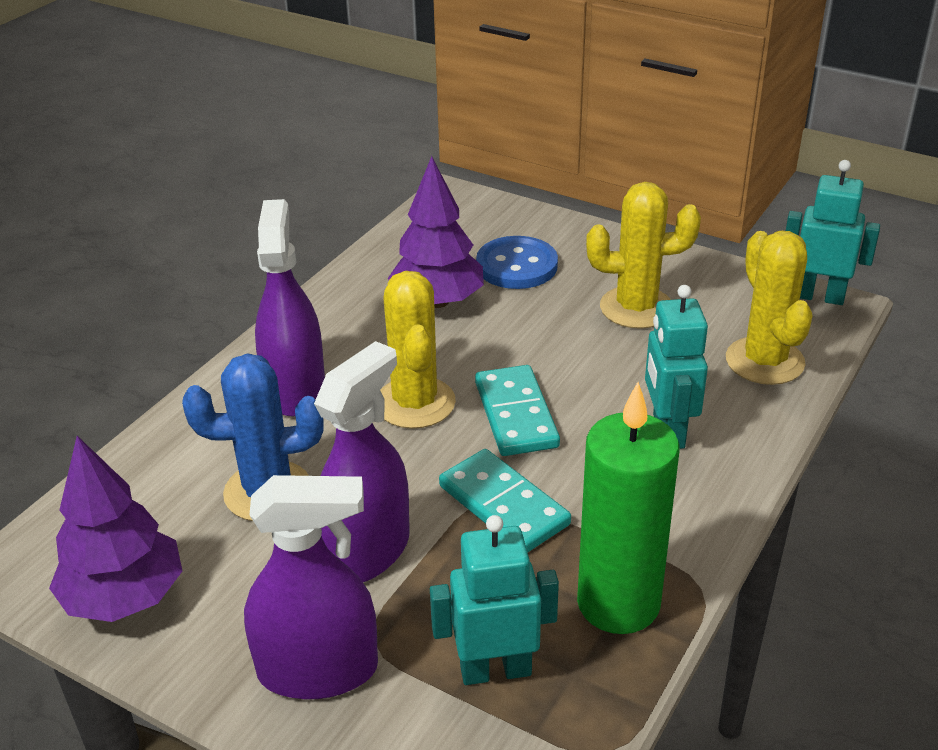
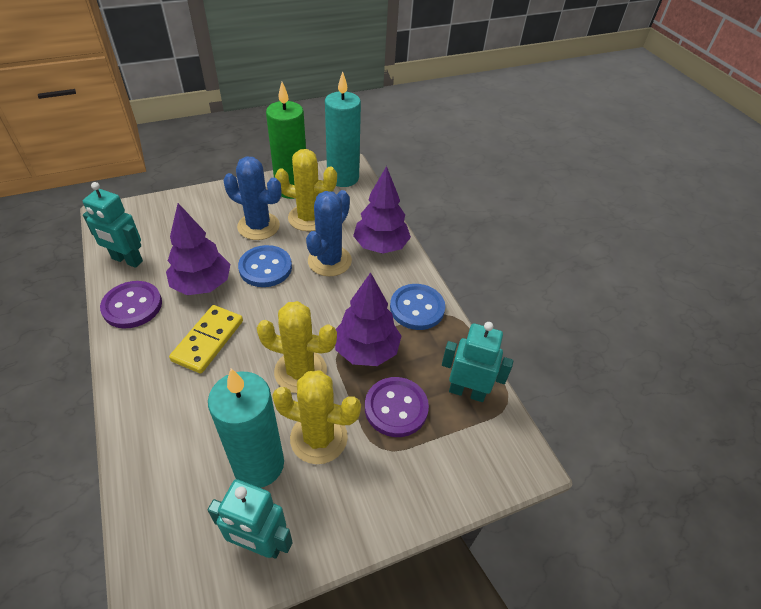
blue button: [476,236,558,289] = 1 -> [238,245,292,287] [390,284,445,330] = 2
blue cactus: [182,353,323,521] = 1 -> [223,157,281,240] [306,190,352,276] = 2
purple button: none = 0 -> [100,281,162,328] [365,377,429,437] = 2
purple spray bottle: [244,475,378,699] [255,199,325,416] [314,341,410,582] = 3 -> none = 0
purple tree: [49,436,182,622] [388,156,484,308] = 2 -> [166,203,230,295] [335,272,401,366] [353,166,411,254] = 3
turquoise candle: none = 0 -> [208,369,284,488] [325,71,361,187] = 2
turquoise domino: [439,449,571,552] [475,365,560,456] = 2 -> none = 0
yellow domino: none = 0 -> [169,305,243,374] = 1

